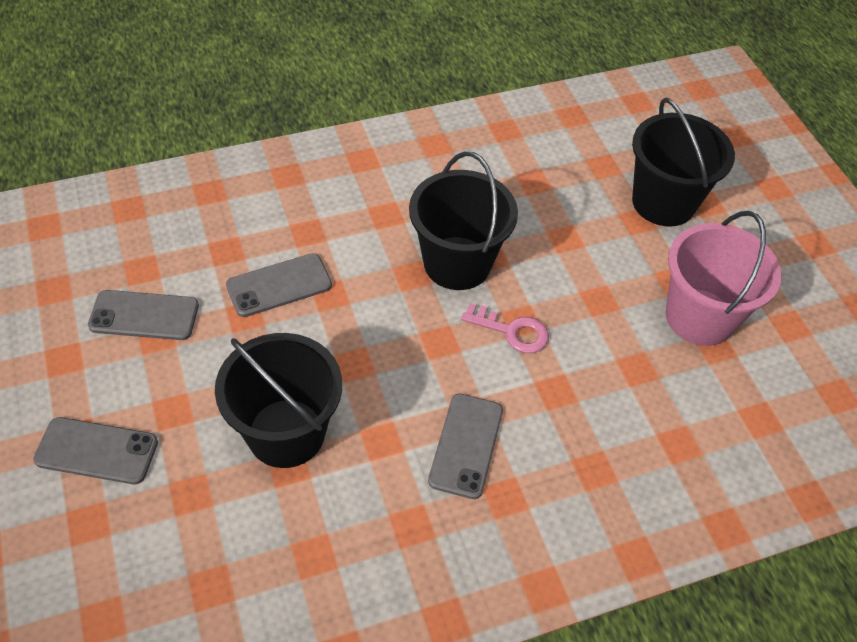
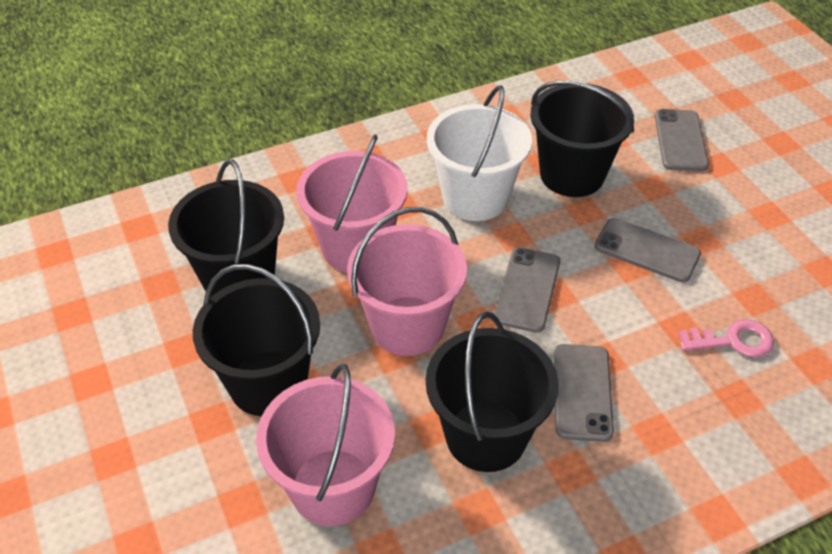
black bucket: [215,333,342,468] [409,152,518,290] [632,98,735,227] = 3 -> [168,159,284,297] [193,264,320,416] [426,312,559,472] [530,80,634,197] = 4
pink bucket: [665,211,782,346] = 1 -> [256,364,395,526] [296,135,408,273] [347,207,467,356] = 3
white bucket: none = 0 -> [427,85,532,221] = 1

